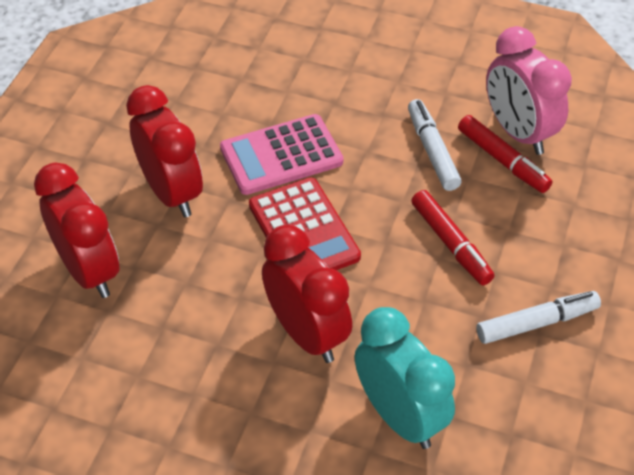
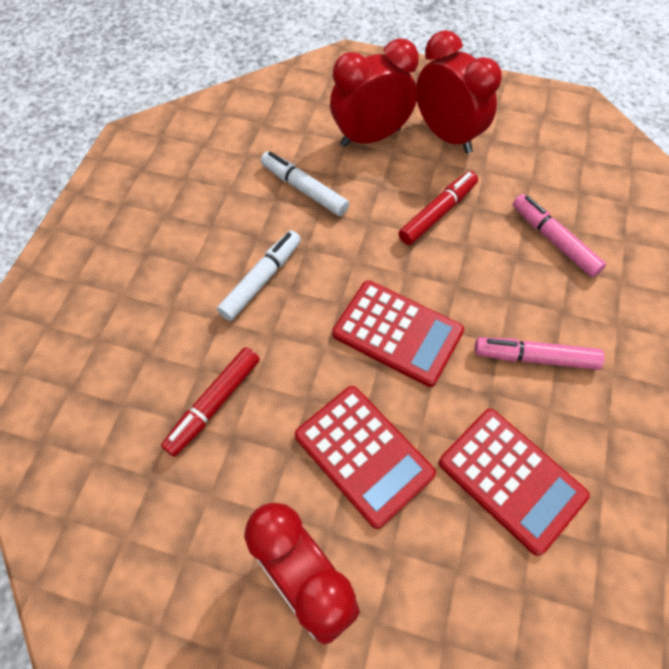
pink calculator: [220,114,343,195] = 1 -> none = 0
pink clock: [486,26,572,155] = 1 -> none = 0
pink marker: none = 0 -> [475,338,605,370] [513,194,606,278] = 2
red calculator: [249,177,361,270] = 1 -> [295,386,436,529] [332,280,464,387] [439,409,590,556] = 3
turquoise clock: [355,307,455,449] = 1 -> none = 0

